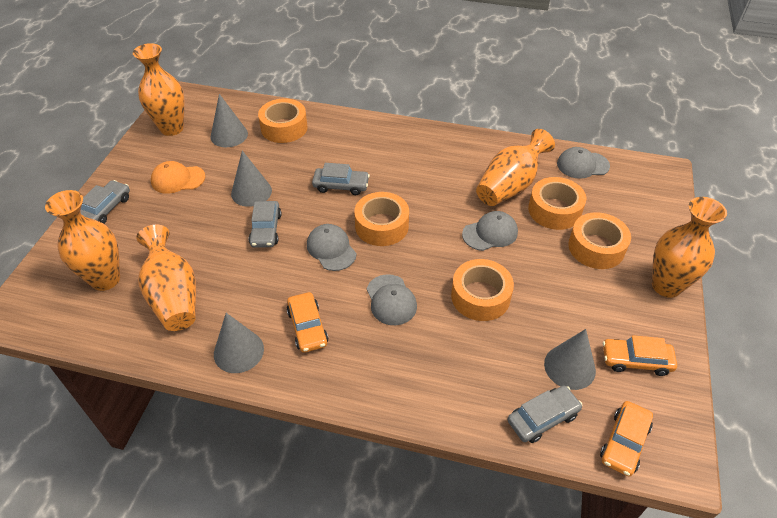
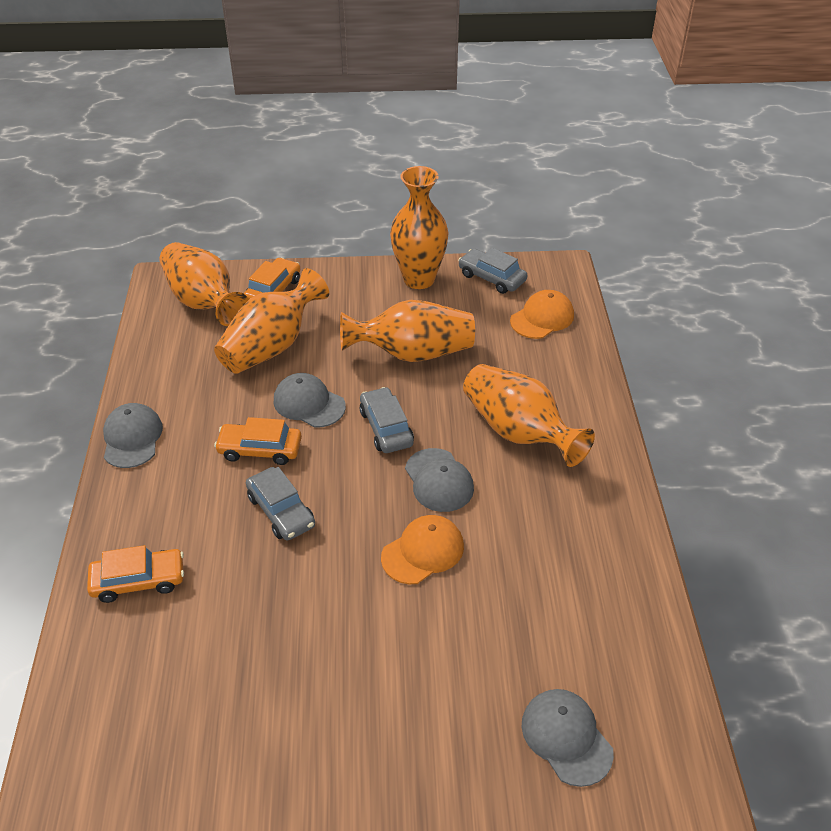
grey car: [80,180,130,224] [249,201,281,248] [312,163,370,195] [507,385,582,443] = 4 -> [246,467,315,540] [359,387,414,453] [458,248,527,294] = 3
grey cone: [210,94,248,147] [214,313,264,373] [231,151,272,207] [544,329,596,390] = 4 -> none = 0
orange cap: [151,161,205,194] = 1 -> [381,515,464,584] [510,290,574,339] = 2
orange tape: [258,98,308,143] [354,192,409,246] [451,259,514,321] [528,177,586,230] [568,212,631,269] = 5 -> none = 0

